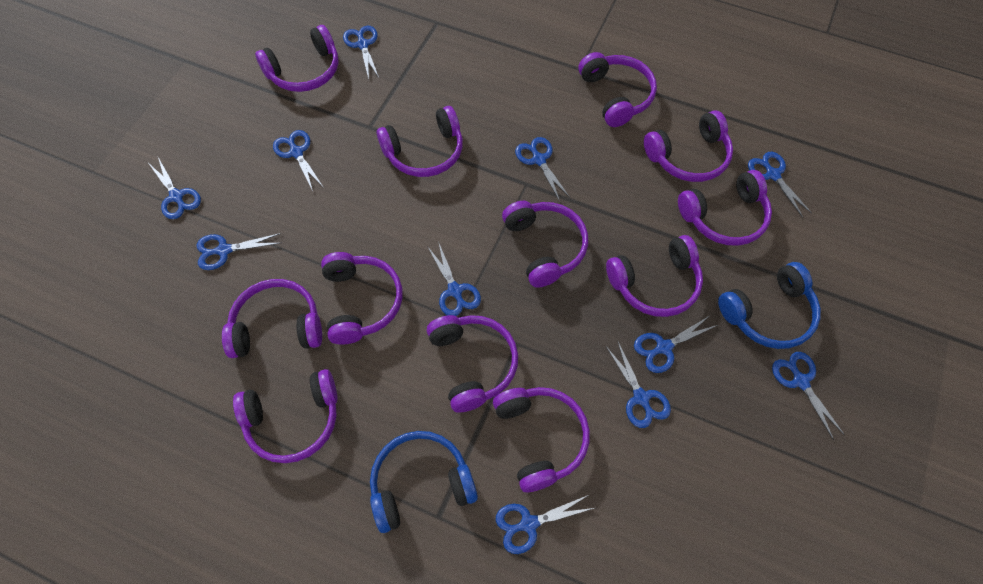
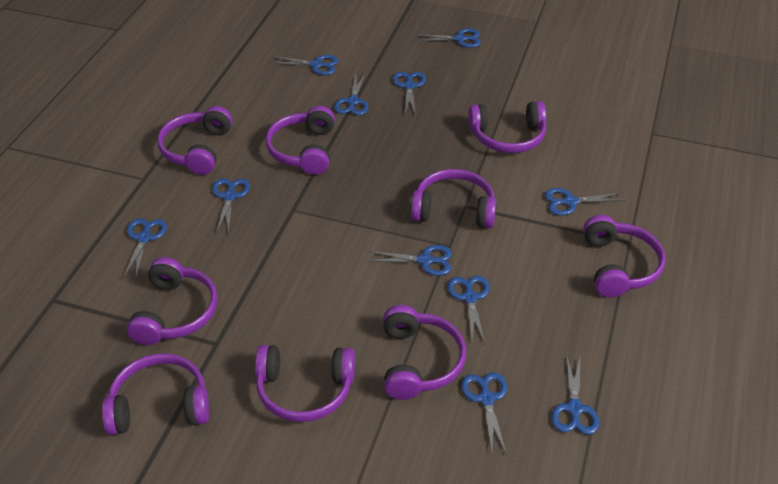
blue headphones: [370,431,478,533] [718,262,821,349] = 2 -> none = 0
purple headphones: [222,279,322,358] [233,369,337,463] [255,25,339,92] [321,252,402,344] [377,106,463,177] [427,315,518,413] [493,387,590,492] [502,201,588,288] [578,52,657,127] [606,235,703,317] [644,110,733,182] [678,170,772,246] = 12 -> [102,354,209,435] [127,257,218,345] [157,106,233,175] [255,345,355,422] [266,106,335,175] [383,305,466,400] [411,169,496,228] [468,101,546,153] [583,215,666,298] = 9

